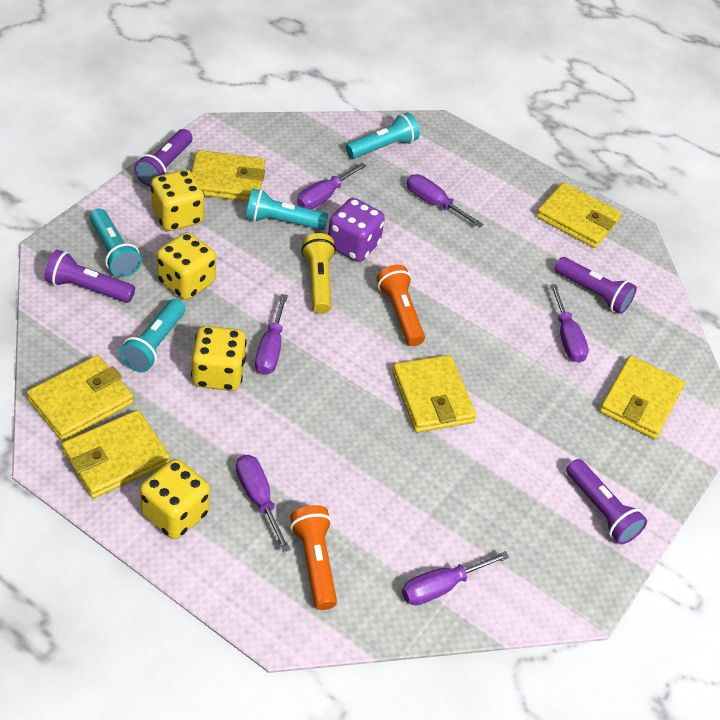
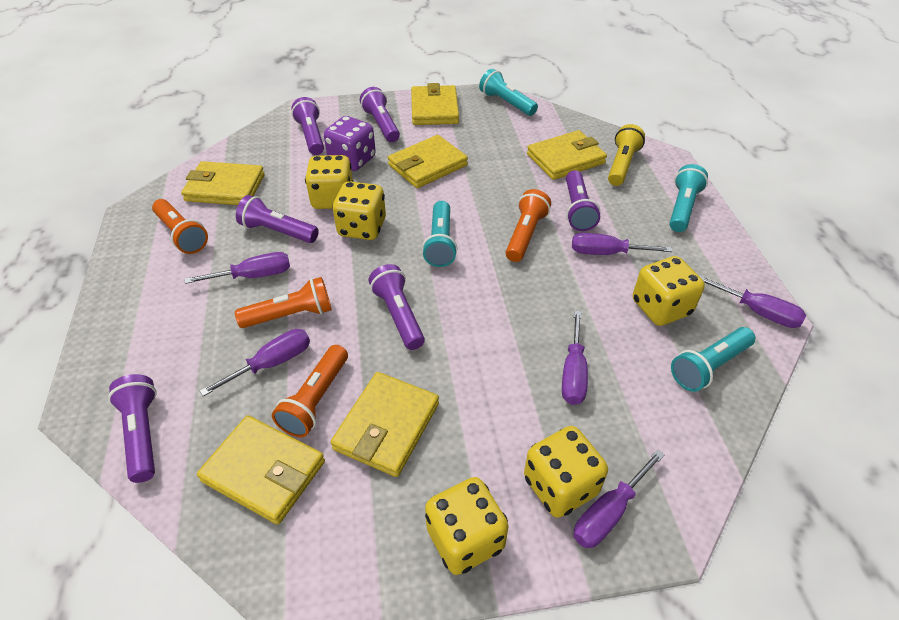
orange flashlight: [290,505,337,610] [377,265,425,346] = 2 -> [152,199,208,254] [235,277,332,328] [272,345,348,437] [506,189,551,262] = 4
purple flashlight: [44,250,135,303] [134,129,192,187] [555,257,637,314] [566,459,647,544] = 4 -> [108,374,157,483] [236,195,319,243] [291,97,324,155] [360,87,400,142] [369,264,425,350] [566,170,600,231] = 6
yellow dice: [140,459,210,539] [151,170,204,231] [156,232,216,300] [191,326,247,391] = 4 -> [305,155,354,209] [332,181,386,240] [425,477,509,575] [524,426,608,518] [633,256,705,326] = 5

